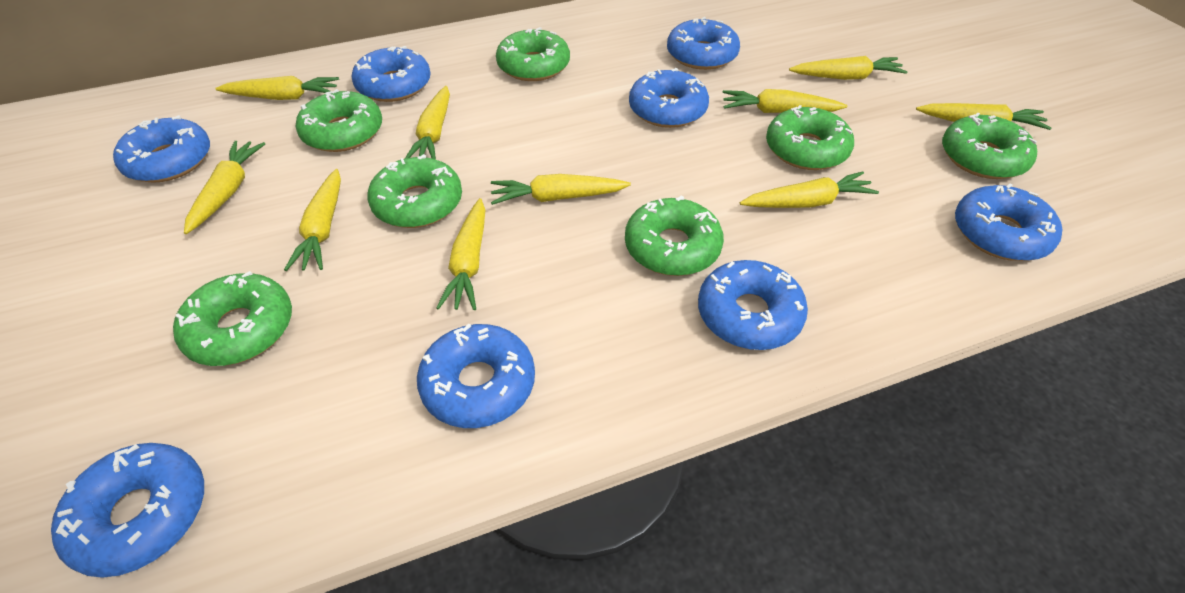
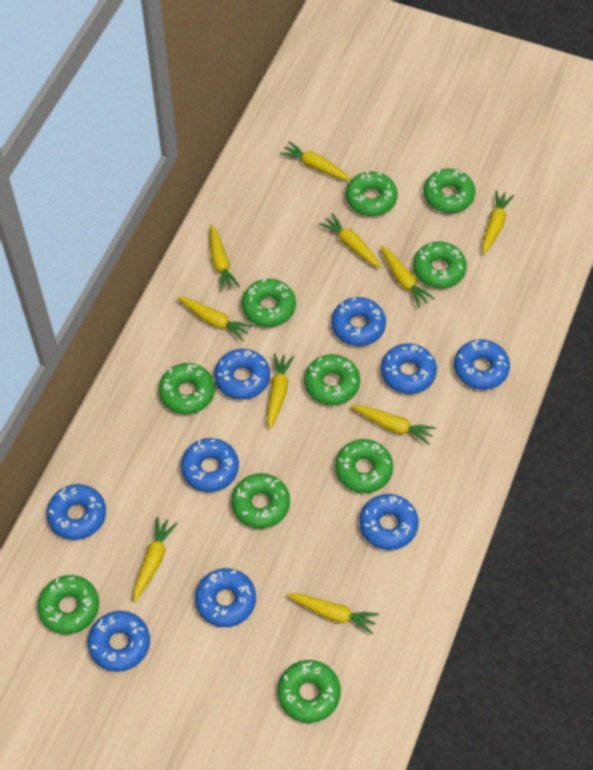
blue donut: [51,443,204,578] [113,115,210,183] [352,46,431,102] [417,323,535,428] [629,68,709,128] [667,17,740,70] [698,260,808,350] [955,183,1062,261] = 8 -> [47,484,106,540] [88,611,150,672] [181,438,239,492] [195,568,256,627] [214,349,270,399] [331,297,386,346] [359,494,419,550] [381,343,437,394] [454,339,510,390] = 9
green donut: [173,271,292,366] [296,89,382,152] [367,154,462,228] [496,27,570,81] [625,196,724,276] [766,105,854,170] [942,112,1037,179] = 7 -> [37,575,99,635] [159,363,215,414] [231,473,290,529] [242,278,296,327] [277,660,341,723] [304,354,360,405] [335,439,393,493] [346,171,398,216] [413,241,467,289] [423,169,476,213] = 10

